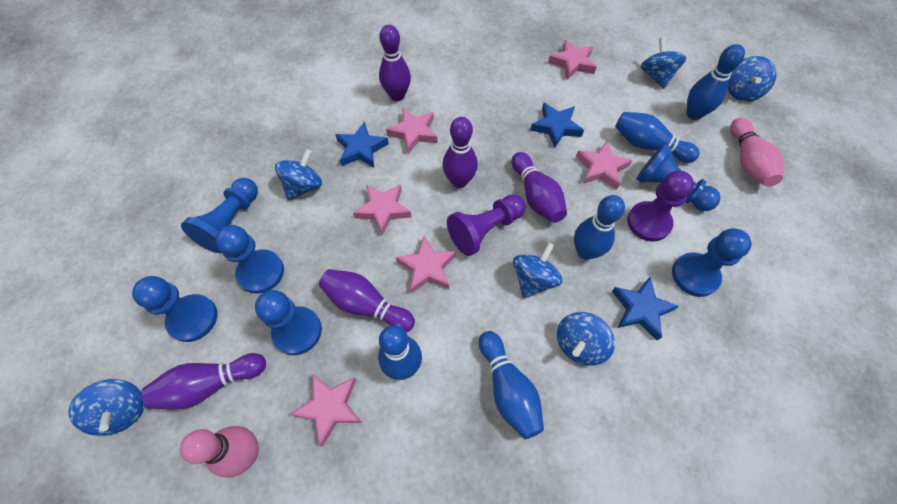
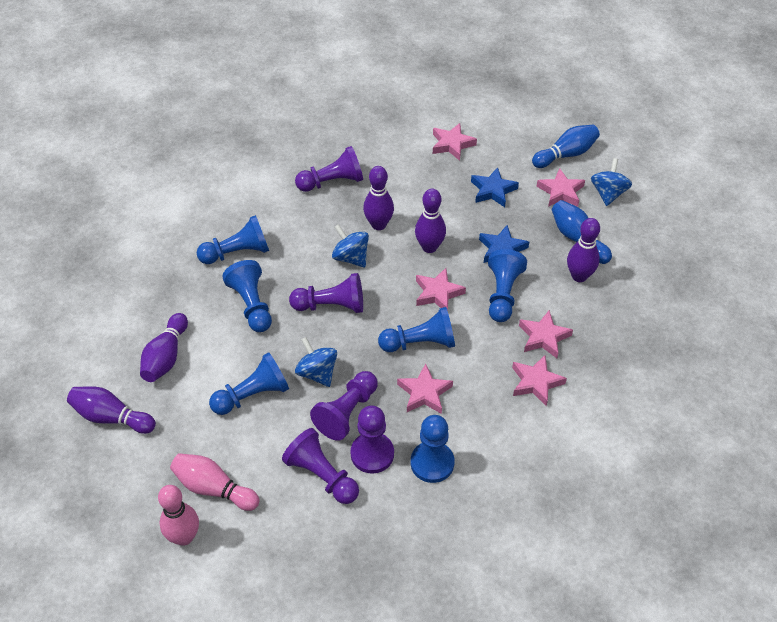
blue bowling pin: [378,325,422,380] [479,331,544,439] [574,195,625,260] [615,112,700,163] [686,44,745,120] = 5 -> [532,125,600,168] [552,200,612,264] = 2
blue spinning top: [68,379,145,436] [275,149,322,201] [513,242,563,298] [557,312,615,366] [641,37,686,89] [727,56,777,102] = 6 -> [295,337,337,387] [332,224,369,267] [591,158,632,206] = 3
blue star: [335,121,389,168] [530,103,584,148] [612,277,679,340] = 3 -> [471,167,519,207] [479,225,529,263] = 2
purple pawn: [447,194,526,256] [627,171,694,242] = 2 -> [282,428,359,504] [289,273,363,313] [295,146,363,192] [310,371,378,441] [350,406,394,473] = 5

